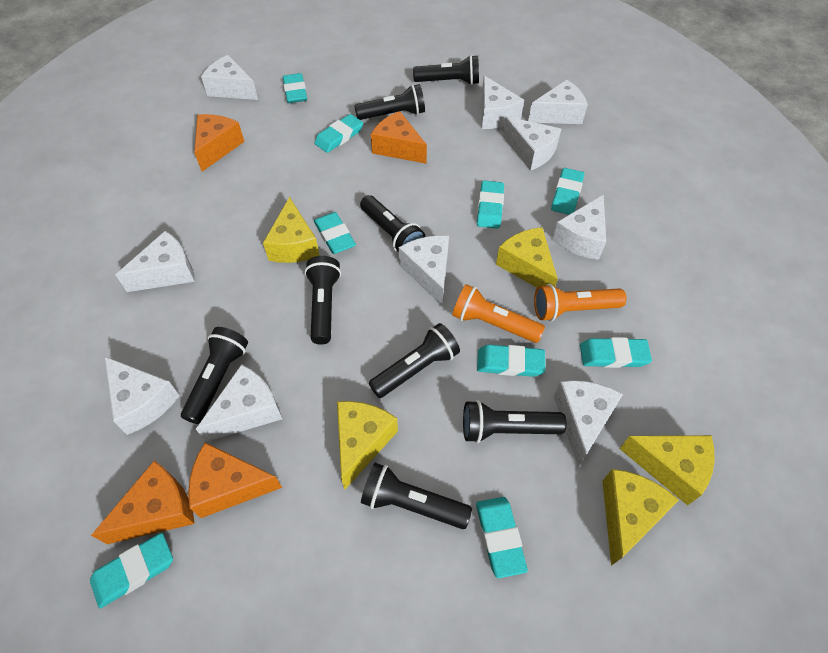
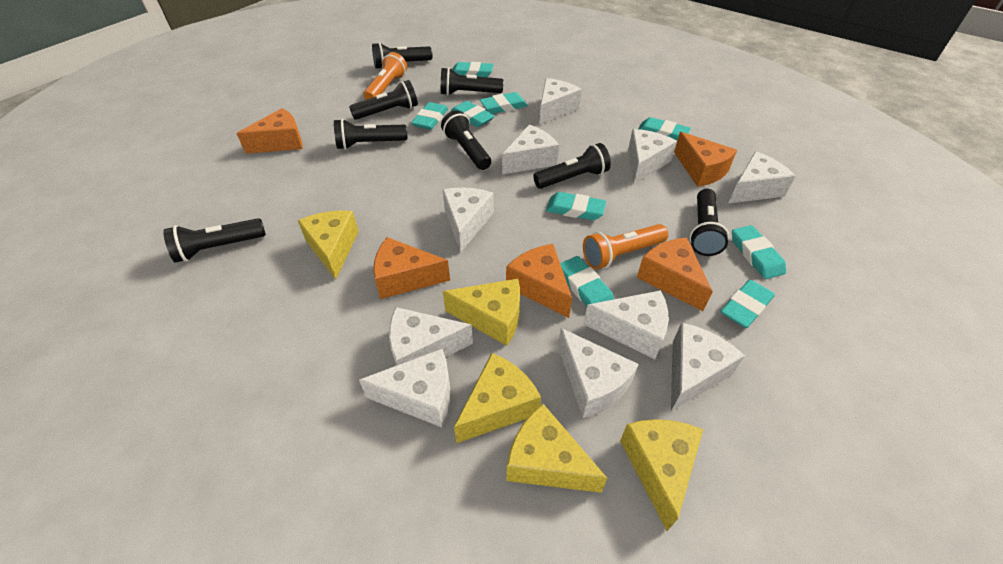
orange cheese: [91,460,195,544] [188,442,282,518] [194,114,244,172] [371,111,427,164] = 4 -> [236,108,303,154] [373,237,450,299] [506,244,572,318] [637,237,713,311] [674,132,737,187] = 5

